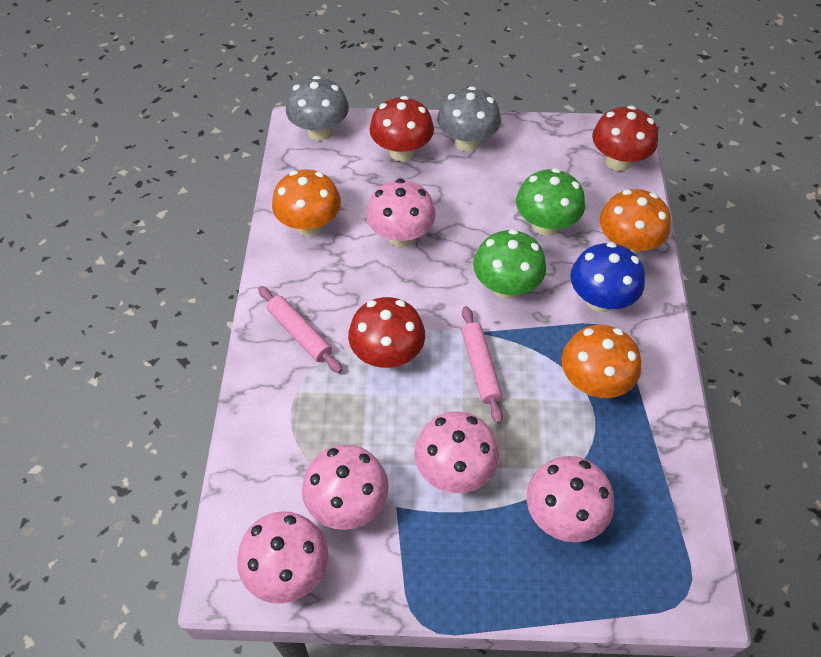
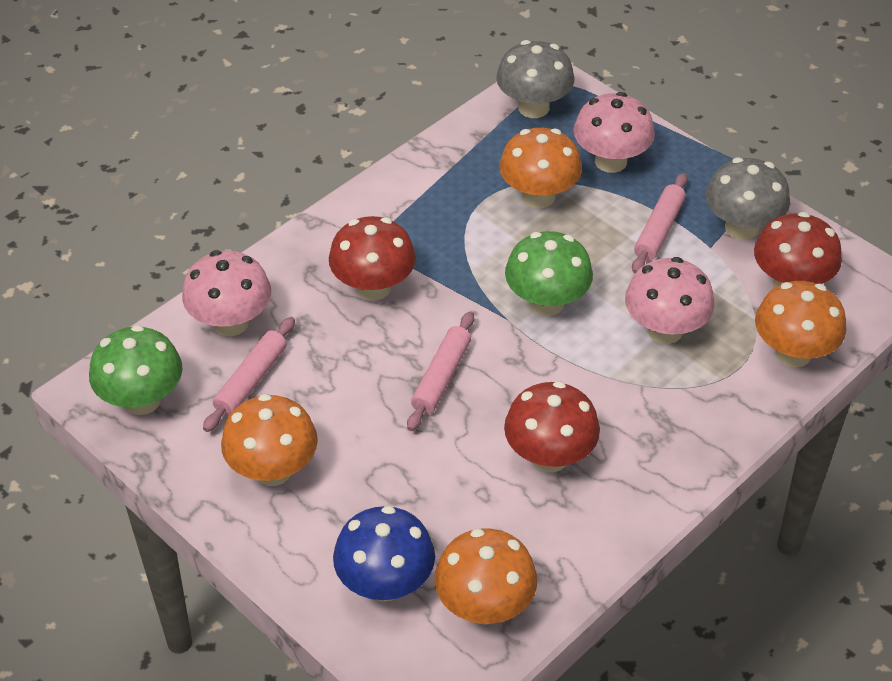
orange mushroom: [272,169,341,236] [562,325,641,398] [600,189,671,255] = 3 -> [221,394,318,486] [434,528,537,625] [499,128,582,208] [755,281,847,368] = 4
pink mushroom: [237,511,328,604] [302,444,389,530] [366,179,436,247] [414,412,499,493] [526,456,614,542] = 5 -> [182,250,271,336] [574,92,655,173] [625,257,715,344] = 3
pink rolling pin: [258,286,342,373] [462,306,503,424] = 2 -> [203,317,295,432] [407,311,474,431] [632,173,688,274] = 3

